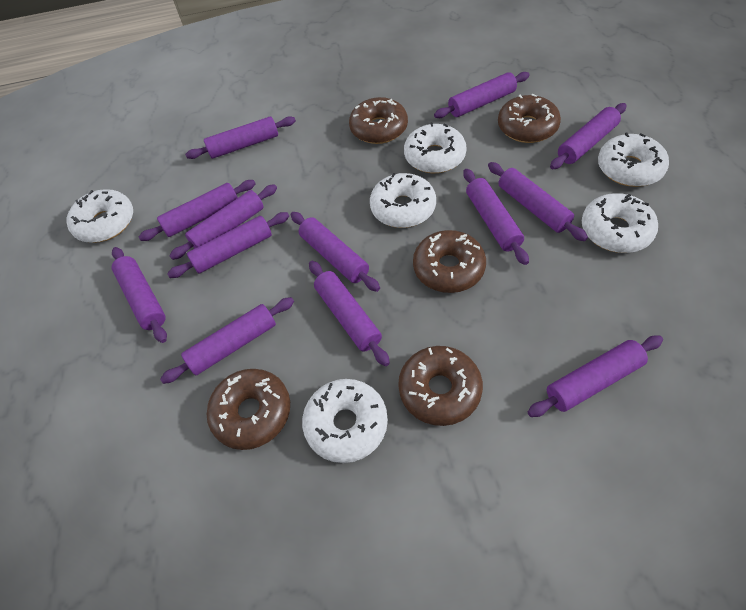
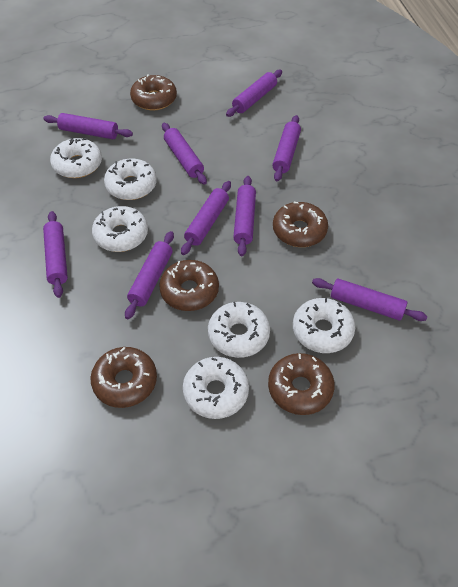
purple rolling pin: [111,247,167,343] [139,180,256,241] [160,297,294,384] [167,212,289,278] [169,184,277,260] [185,116,296,159] [291,212,380,292] [309,261,390,366] [434,72,530,118] [463,169,529,265] [488,162,588,241] [528,335,663,417] [550,103,627,169] = 13 -> [43,113,133,139] [43,211,68,298] [125,231,174,319] [162,123,207,185] [181,181,231,255] [226,70,282,117] [233,176,256,256] [272,115,301,182] [312,278,427,321] = 9

